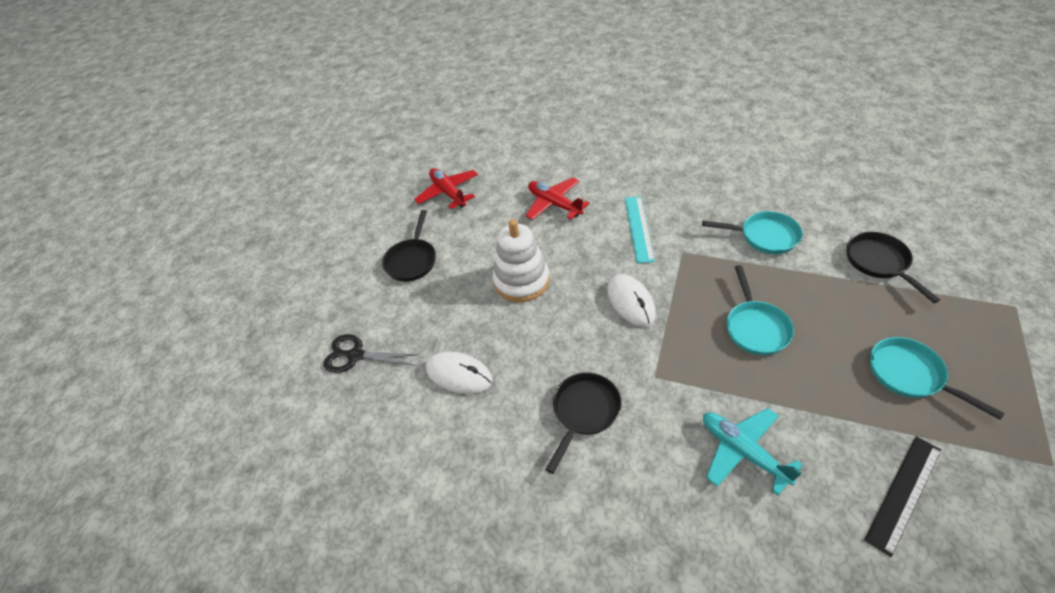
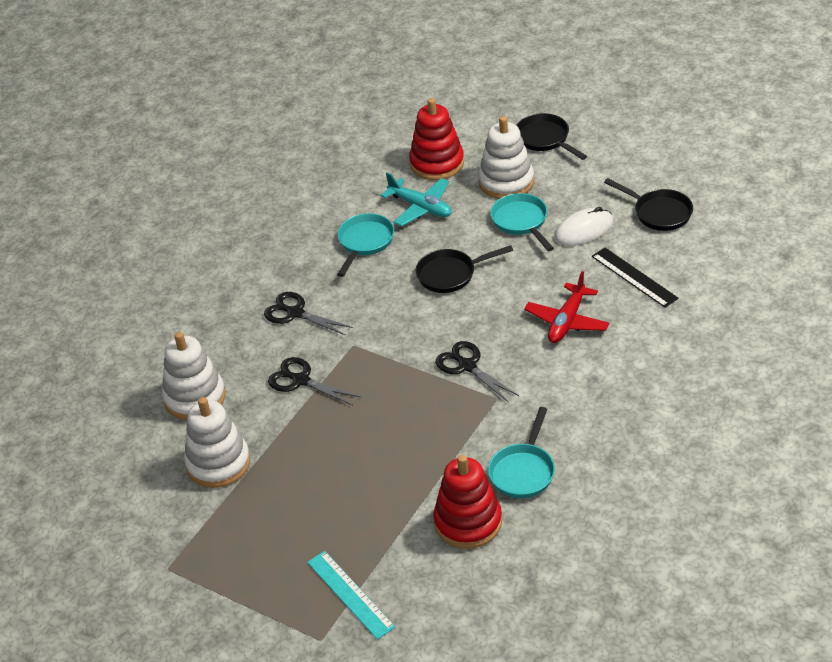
black scissors: [324,334,419,373] = 1 -> [264,292,353,336] [268,357,360,406] [436,341,519,403] = 3
red plane: [414,168,478,209] [525,177,590,220] = 2 -> [524,271,609,343] = 1
red stacking toy: none = 0 -> [409,98,464,180] [433,455,502,549] = 2
white mouse: [426,351,493,394] [607,274,656,326] = 2 -> [555,207,613,246] = 1
white stacking toy: [492,219,550,302] = 1 -> [162,332,226,420] [184,397,250,488] [478,116,534,199] = 3

